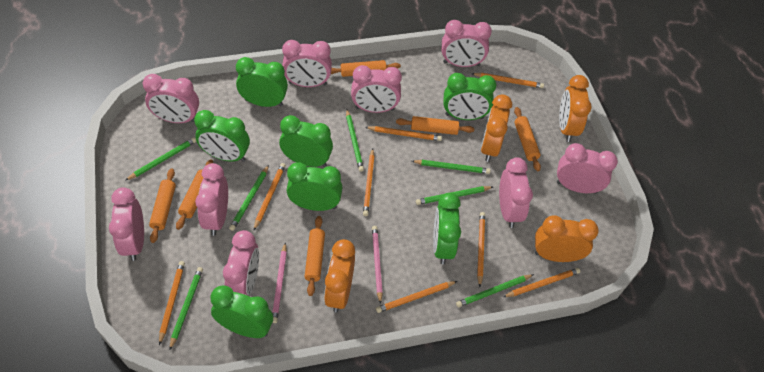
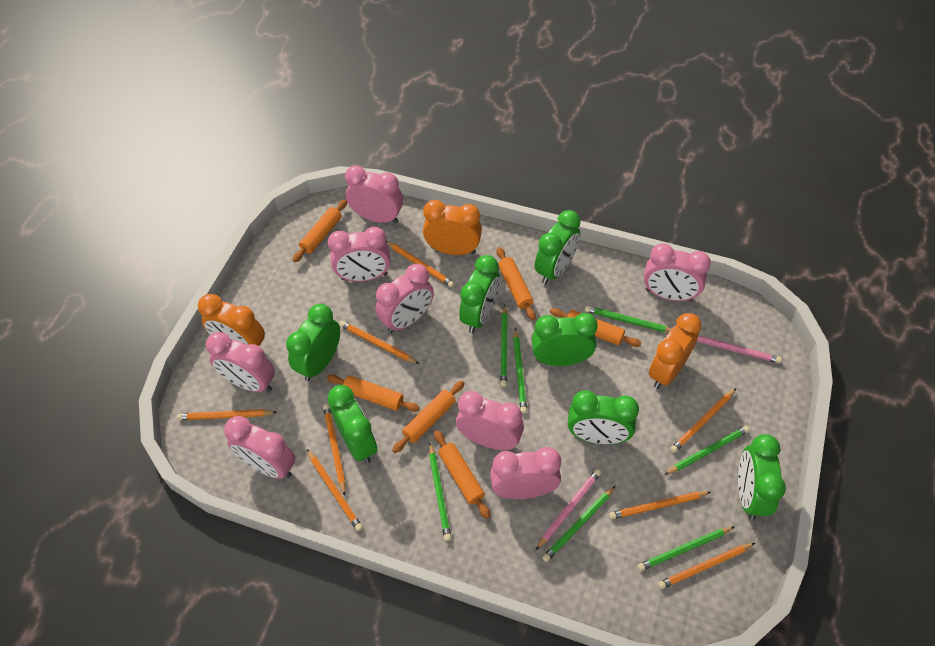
orange clock: [324,239,355,313] [481,94,512,162] [535,216,599,262] [559,75,592,142] = 4 -> [198,294,265,346] [423,200,482,255] [649,313,702,389] = 3
pink clock: [109,187,144,261] [143,74,199,123] [195,163,228,236] [223,230,259,296] [282,40,332,87] [351,65,402,113] [442,20,492,67] [499,157,533,228] [557,143,618,193] = 9 -> [206,332,275,392] [224,416,295,479] [328,227,390,282] [345,165,403,223] [376,264,434,333] [456,391,524,450] [490,447,561,499] [644,243,711,301] = 8

